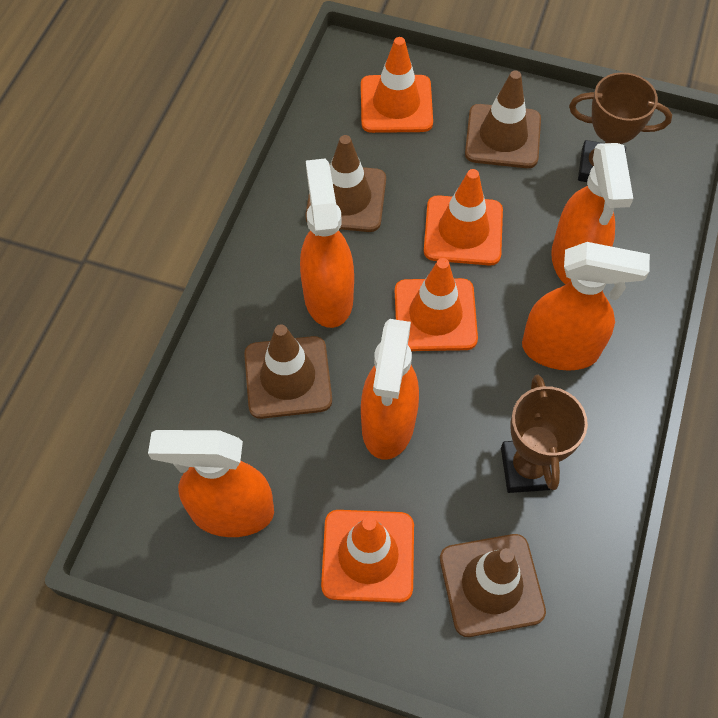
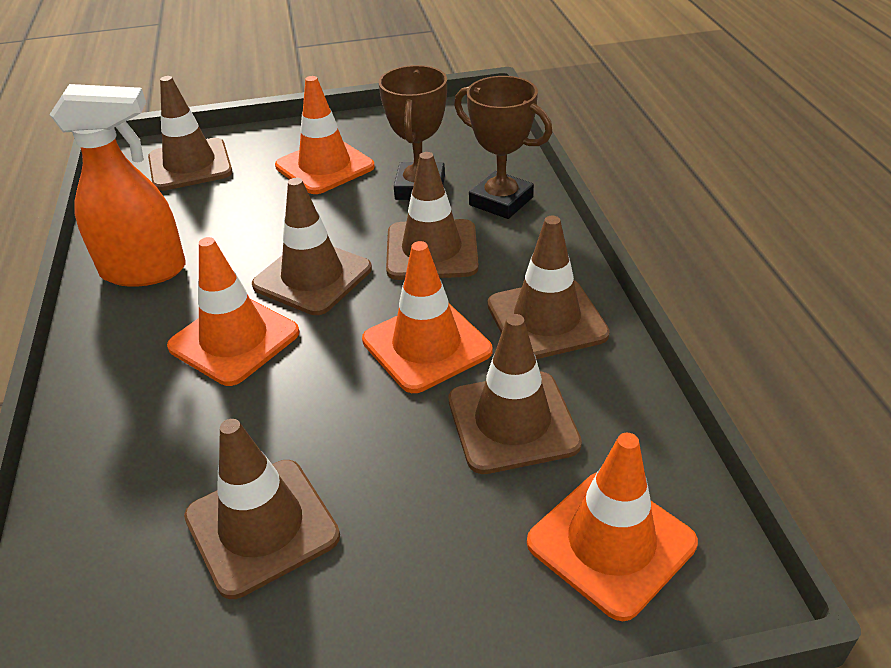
brown traffic cone: [244,324,332,419] [305,135,386,232] [440,534,546,637] [465,70,541,168] = 4 -> [148,76,232,191] [184,419,340,599] [252,178,372,315] [386,152,479,280] [448,314,582,474] [488,216,610,359] = 6
orange spray bottle: [148,430,274,537] [300,159,354,328] [361,319,419,460] [522,242,650,371] [551,143,633,285] = 5 -> [49,84,186,287] = 1

